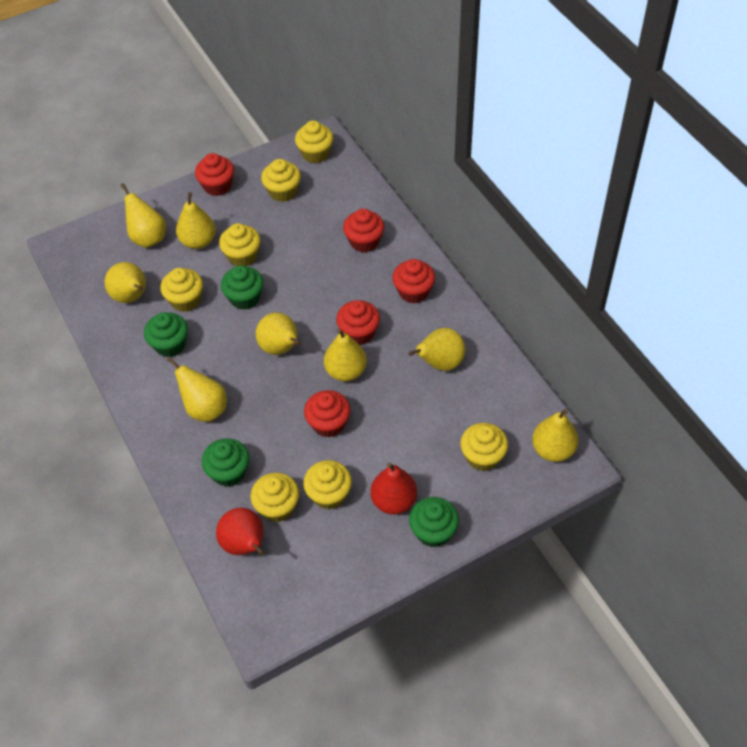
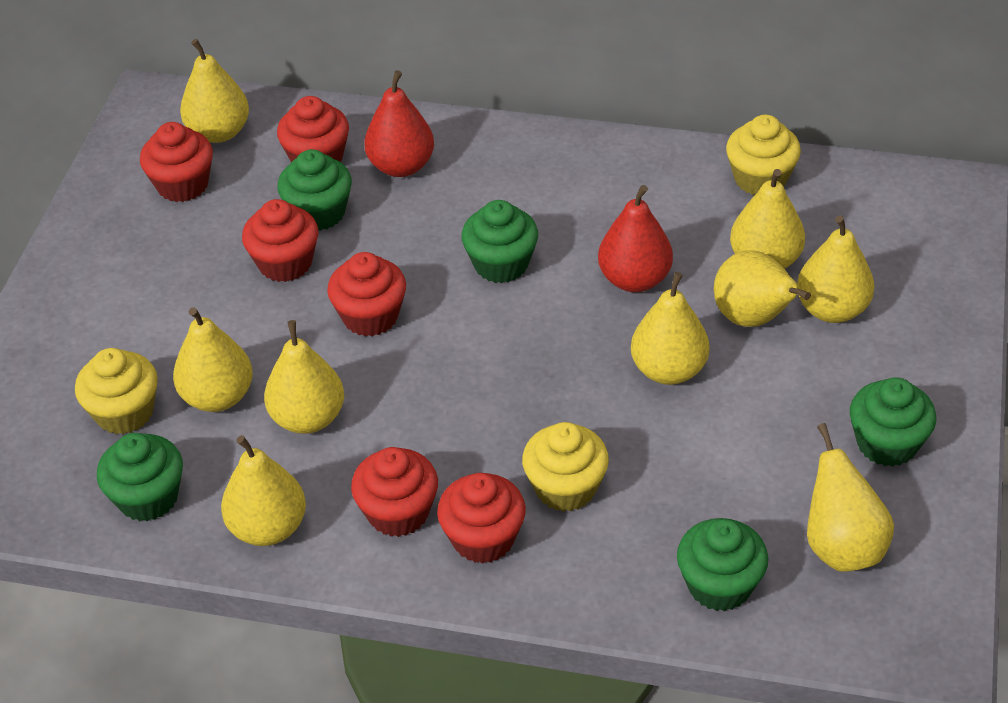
green cupcake: [144,312,188,357] [202,438,249,487] [221,265,263,310] [409,497,459,547] = 4 -> [97,433,183,521] [277,149,352,231] [461,200,538,283] [677,518,768,611] [850,377,936,467] = 5
red cupcake: [195,153,234,196] [304,390,350,438] [336,300,380,345] [343,209,384,253] [392,259,435,303] = 5 -> [140,122,213,202] [242,199,318,282] [277,96,349,162] [327,252,406,336] [351,447,438,537] [437,473,526,563] = 6
yellow cupcake: [160,268,203,312] [219,223,261,266] [251,473,299,522] [261,159,301,202] [295,121,333,163] [303,460,352,509] [460,423,508,471] = 7 -> [75,348,158,434] [522,422,609,512] [726,115,801,195] = 3
yellow pear: [105,262,146,303] [120,183,166,248] [167,357,227,422] [176,192,216,249] [256,312,301,355] [324,329,367,381] [408,328,465,371] [532,409,579,462] = 8 -> [173,307,253,412] [180,39,249,143] [221,435,306,546] [264,320,344,434] [631,272,709,385] [714,251,811,327] [730,169,805,269] [797,215,875,323] [807,423,894,572] = 9

